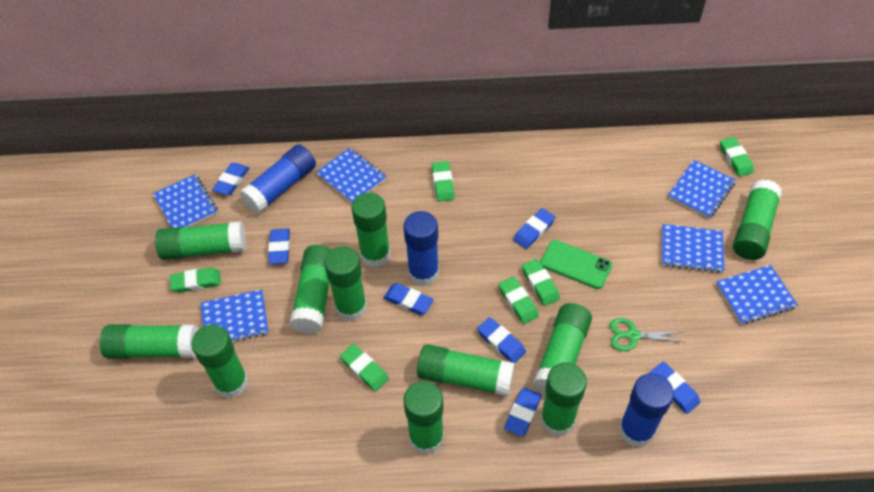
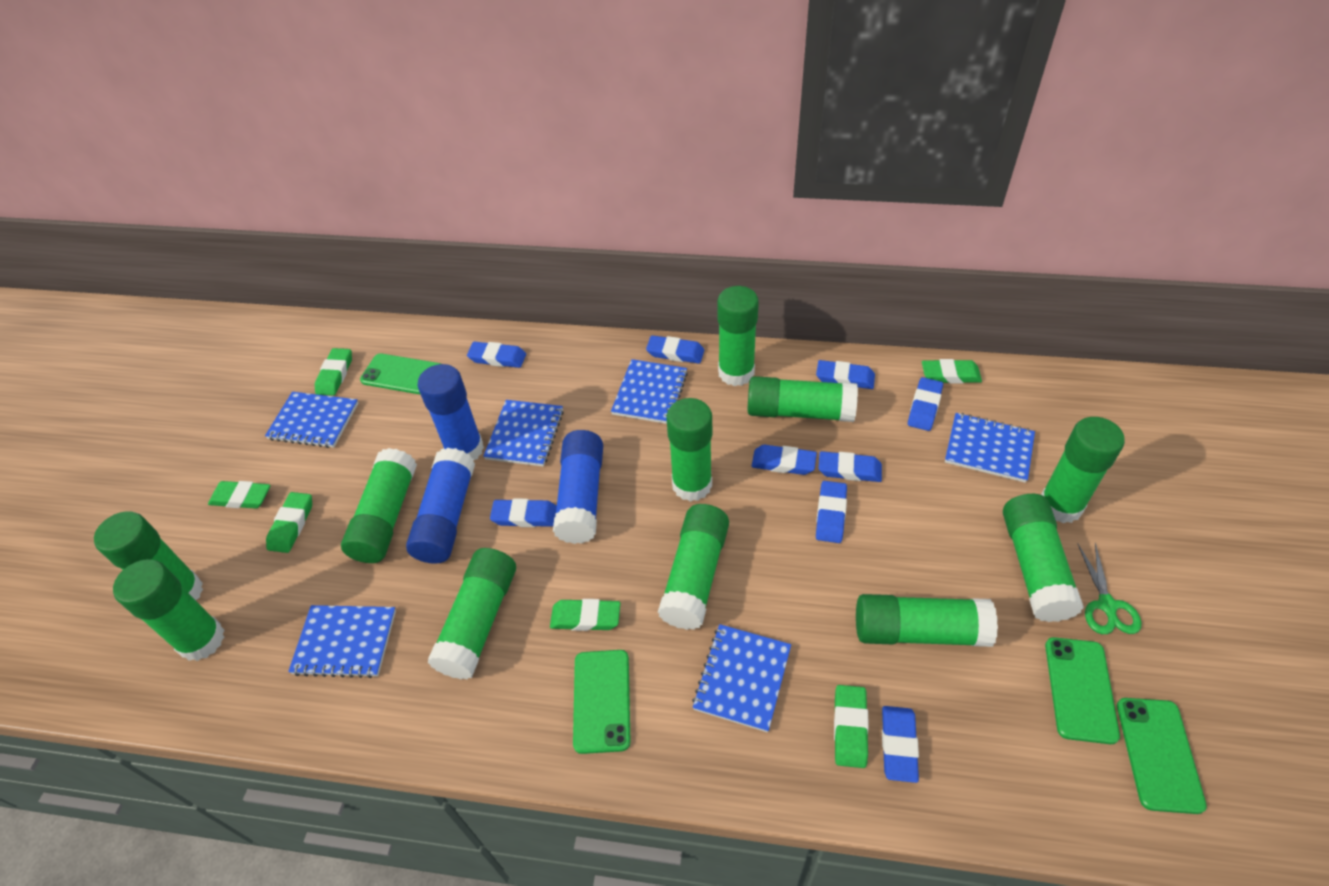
blue eraser: [212,163,249,195] [268,229,290,264] [383,283,434,315] [477,317,526,363] [504,387,542,437] [513,208,555,249] [650,362,700,414] = 7 -> [467,342,526,368] [490,499,557,527] [646,335,704,364] [752,445,817,475] [816,360,875,389] [816,481,847,543] [819,451,882,482] [882,706,919,783] [908,377,943,431] = 9
green phone: [540,240,612,289] = 1 -> [360,354,441,395] [573,650,631,754] [1045,637,1120,744] [1117,698,1207,814] = 4

